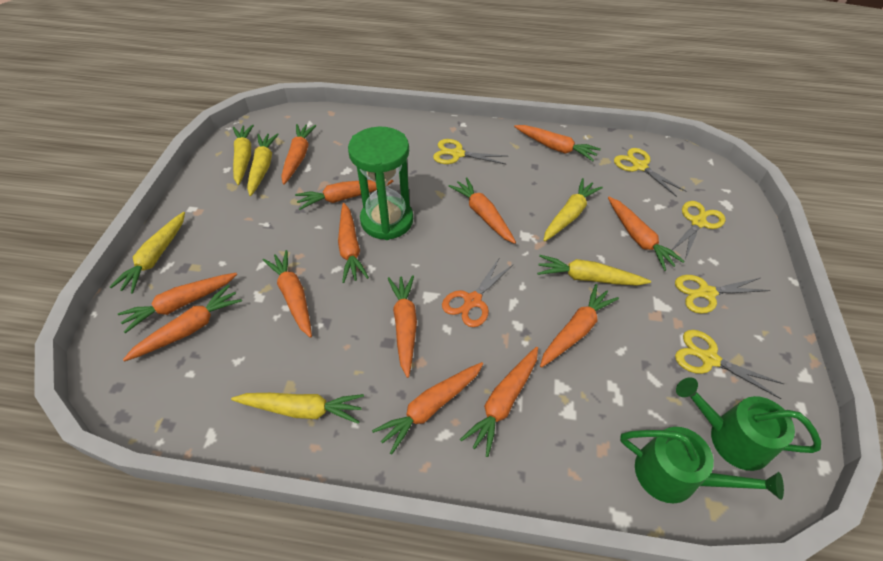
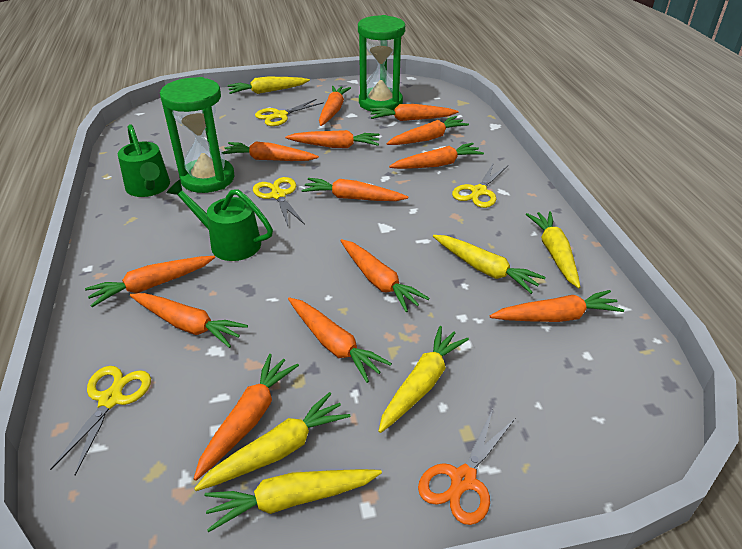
green hourglass: [348,127,413,240] = 1 -> [160,77,234,193] [358,15,405,112] = 2
yellow scissors: [433,139,507,165] [614,148,686,197] [672,201,725,260] [675,275,771,314] [675,330,784,399] = 5 -> [50,366,151,475] [253,177,305,226] [255,99,324,126] [452,162,508,208] = 4

